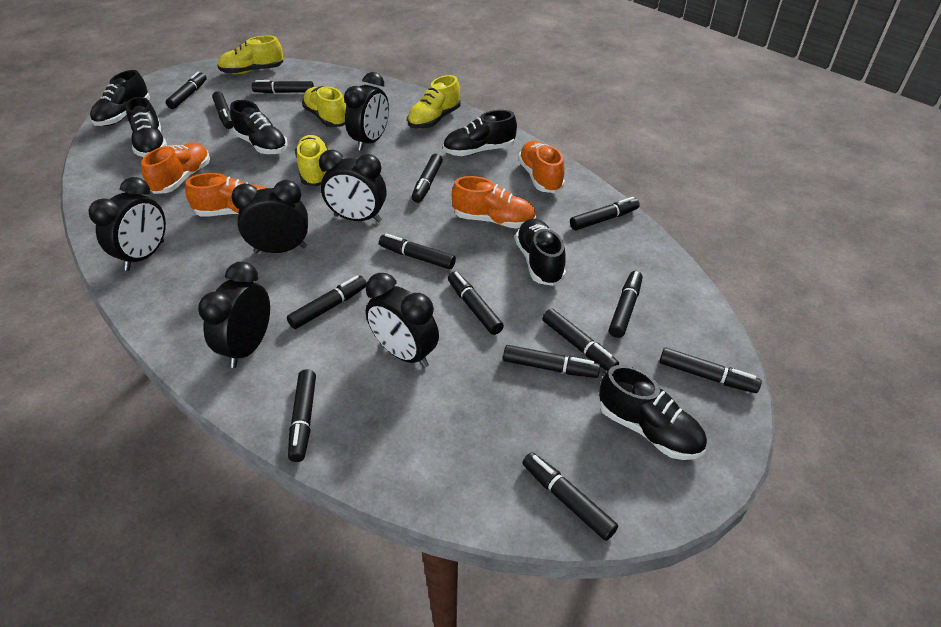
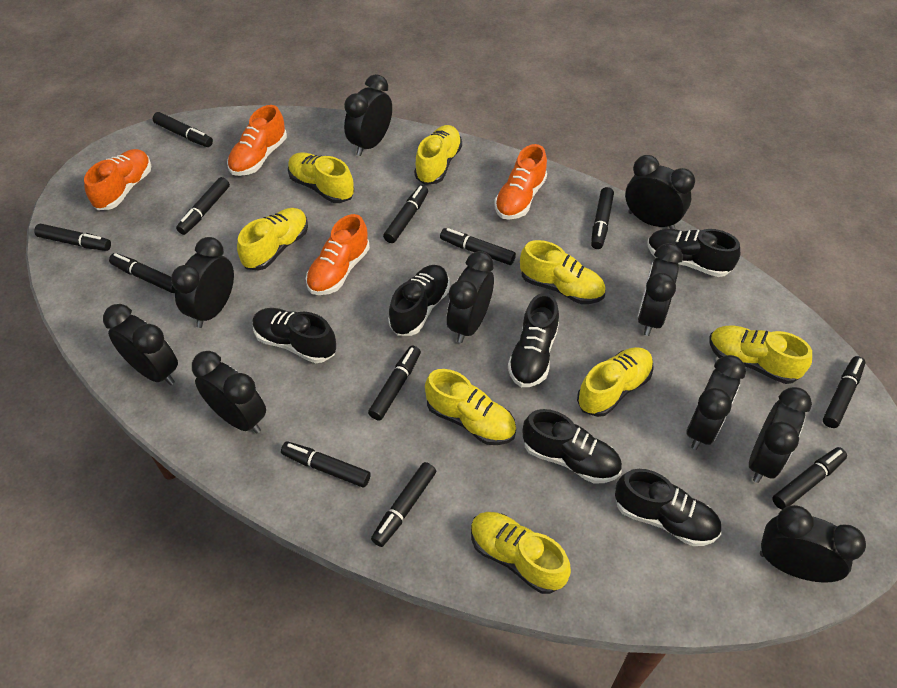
black clock: [89,177,166,271] [198,262,270,368] [231,180,308,253] [319,150,386,223] [344,72,389,151] [366,273,439,368] = 6 -> [103,304,178,385] [171,237,234,328] [192,351,266,434] [344,74,392,156] [447,251,494,343] [625,155,695,229] [638,243,683,336] [687,355,746,450] [749,387,812,483] [760,505,866,583] = 10
black marker: [166,71,207,109] [212,91,233,129] [252,80,314,93] [287,276,367,329] [288,369,316,462] [379,233,456,269] [412,154,443,203] [448,271,504,335] [503,345,600,378] [523,452,618,541] [542,308,619,371] [570,197,640,230] [609,271,642,338] [659,348,762,393] = 14 -> [34,223,111,251] [109,253,175,293] [153,112,213,147] [176,177,230,235] [281,442,371,487] [368,346,421,420] [371,462,436,547] [383,185,428,243] [440,228,516,265] [591,187,614,249] [772,447,847,510] [823,356,866,428] = 12
yellow shoe: [217,36,283,74] [295,135,328,186] [302,86,346,127] [407,75,460,129] = 4 -> [237,208,308,271] [288,152,354,203] [414,125,462,185] [425,369,516,445] [471,512,571,594] [520,240,606,304] [577,347,654,417] [709,325,812,384] = 8

